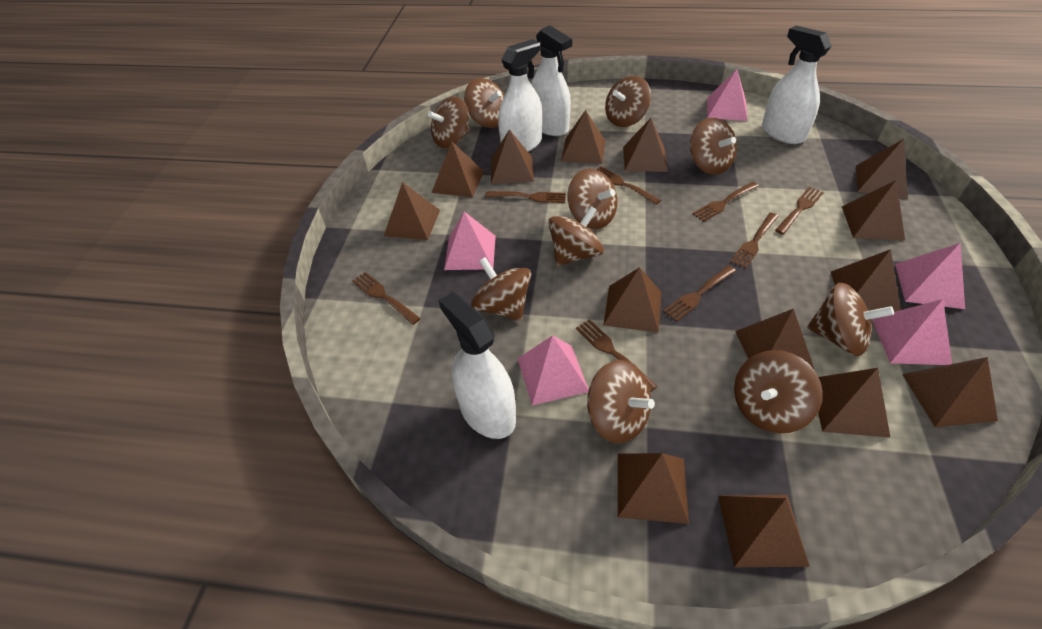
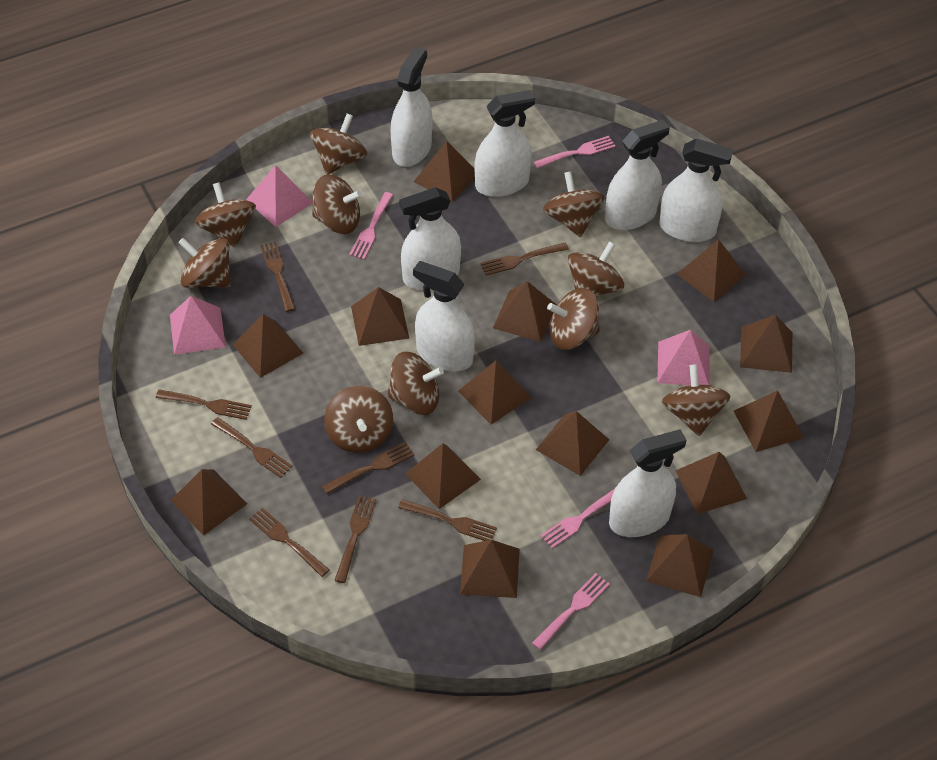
pink fork: none = 0 -> [349,192,393,259] [532,573,610,650] [534,136,616,168] [540,489,615,548] = 4
pink pyramid: [444,212,496,270] [518,335,589,406] [707,69,748,121] [872,299,952,365] [895,243,965,309] = 5 -> [170,296,226,355] [246,165,313,227] [657,330,710,386] = 3
white spray bottle: [438,292,516,439] [498,39,542,152] [531,25,572,136] [762,26,832,144] = 4 -> [391,46,432,167] [399,187,461,290] [413,261,475,371] [475,90,535,197] [605,120,670,230] [609,429,687,537] [659,138,733,242] = 7

